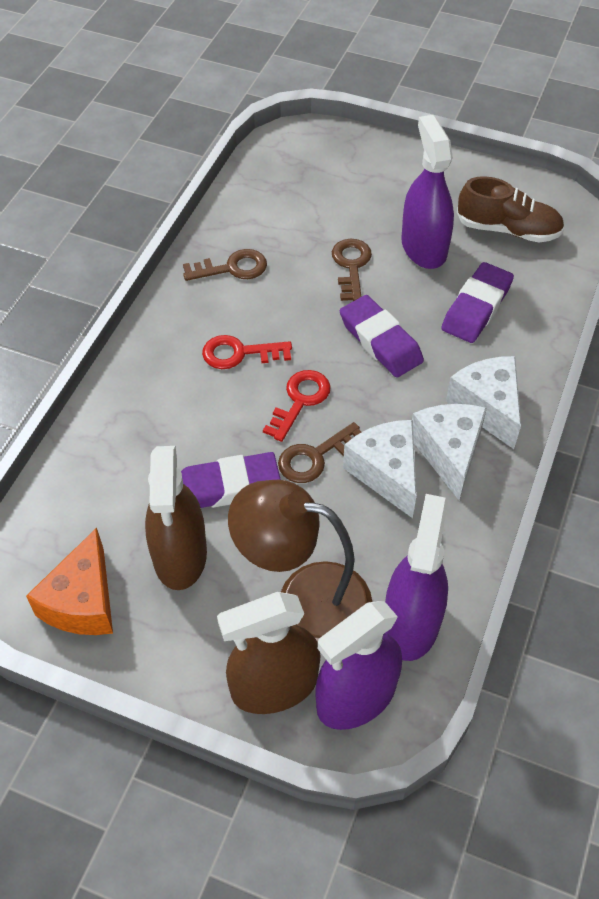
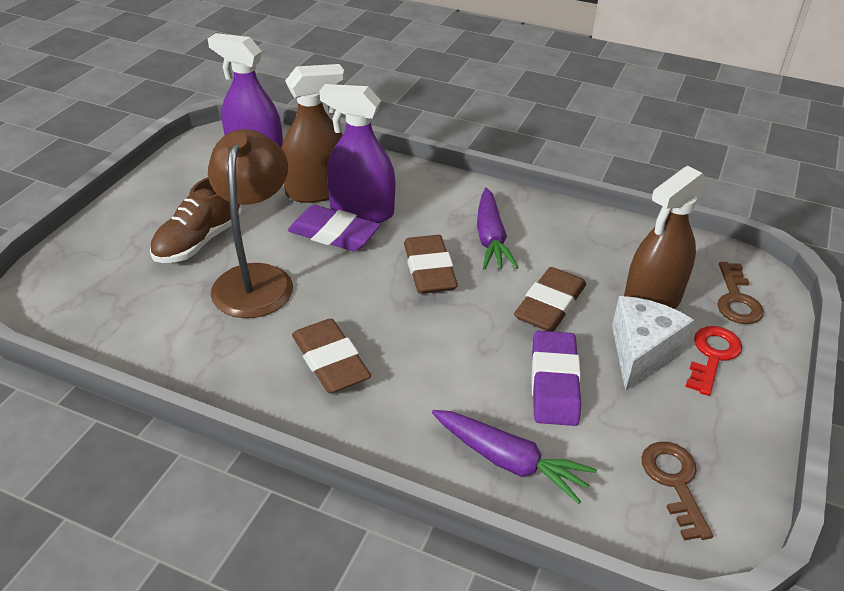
brown eraser: none = 0 -> [292,318,371,393] [404,235,458,294] [514,267,586,332] = 3
brown key: [183,249,267,281] [278,422,361,483] [332,239,372,301] = 3 -> [641,442,713,541] [717,262,764,324] = 2
orange cheese: [26,528,113,635] = 1 -> none = 0
purple carrot: none = 0 -> [432,410,597,504] [477,188,519,270] = 2
purple eraser: [181,452,281,508] [340,295,424,378] [441,262,514,343] = 3 -> [288,205,380,251] [531,331,581,426] = 2
purple spray bottle: [315,601,402,730] [385,494,448,661] [401,115,454,269] = 3 -> [208,33,283,147] [319,84,395,223] = 2
red key: [202,335,292,369] [263,370,331,442] = 2 -> [685,326,742,396] = 1
white cheese: [343,420,417,518] [412,404,487,500] [446,356,521,449] = 3 -> [612,296,694,391] = 1

